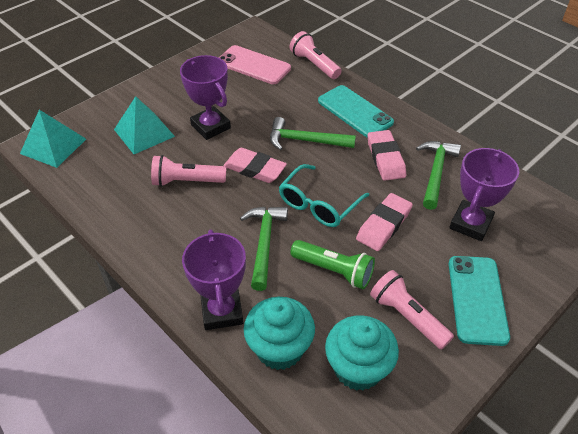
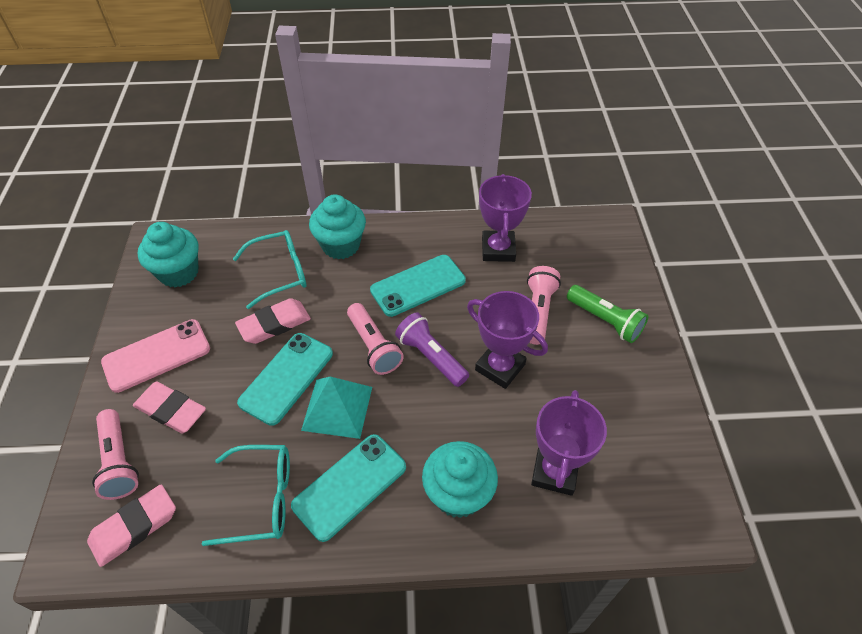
green hammer: [240,206,288,291] [270,117,356,150] [416,141,461,210] = 3 -> none = 0
purple flashlight: none = 0 -> [395,312,469,387] = 1
turquoise cupcake: [244,297,315,370] [325,315,399,391] = 2 -> [138,222,199,287] [309,194,366,259] [422,441,498,518] = 3
turquoise glasses: [279,164,369,227] = 1 -> [202,445,290,546] [233,230,306,309] = 2
turquoise phone: [318,85,394,138] [449,256,510,346] = 2 -> [237,333,333,426] [291,434,406,542] [370,255,466,317] = 3
turquoise pyramid: [20,110,86,168] [114,96,175,154] = 2 -> [301,377,372,439] = 1

